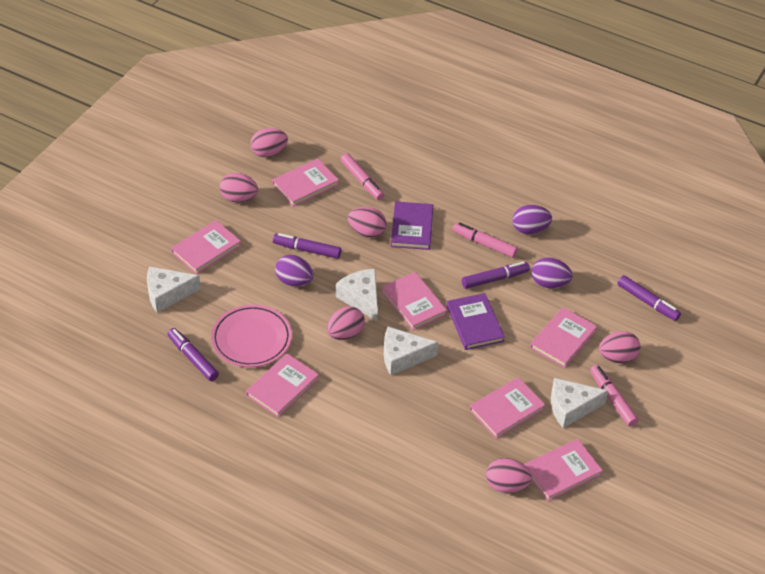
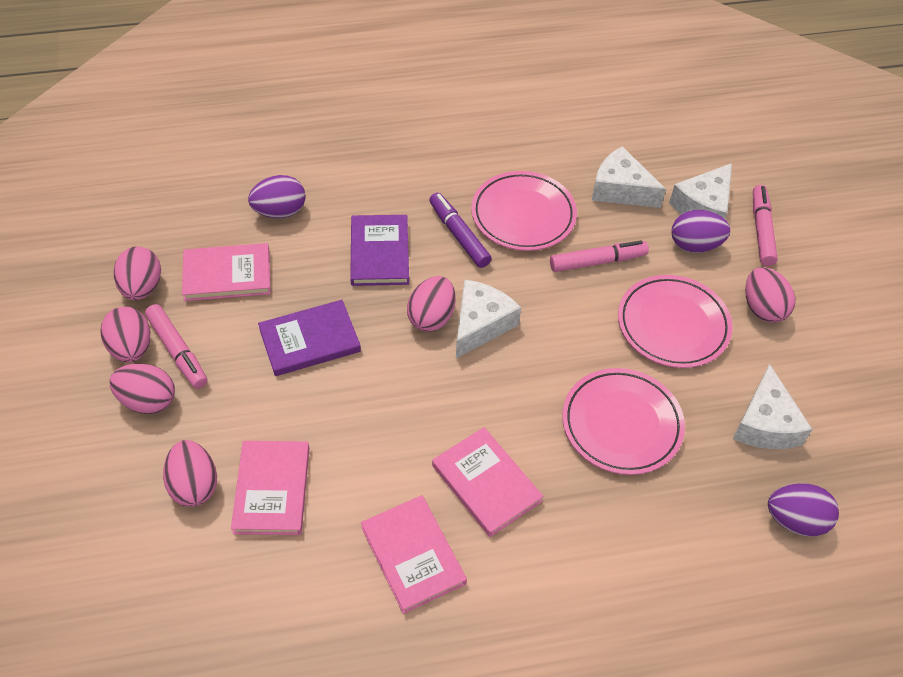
pink book: [171,220,241,274] [246,353,319,418] [272,159,339,207] [381,272,447,331] [469,377,545,439] [524,439,603,501] [530,307,597,368] = 7 -> [182,243,271,301] [231,441,310,535] [361,495,467,614] [432,427,543,537] = 4
pink plate: [211,305,292,367] = 1 -> [471,171,577,251] [562,368,685,475] [618,275,733,368] = 3
purple marker: [168,328,219,381] [273,233,342,259] [462,262,530,289] [617,275,681,321] = 4 -> [429,193,492,268] = 1

